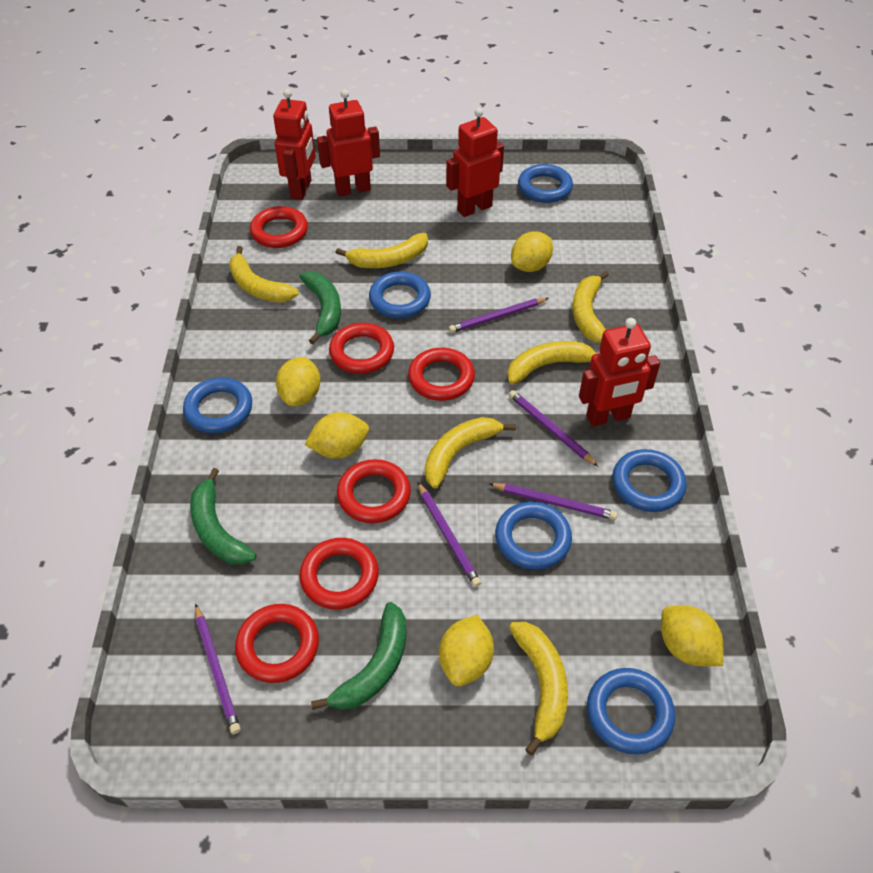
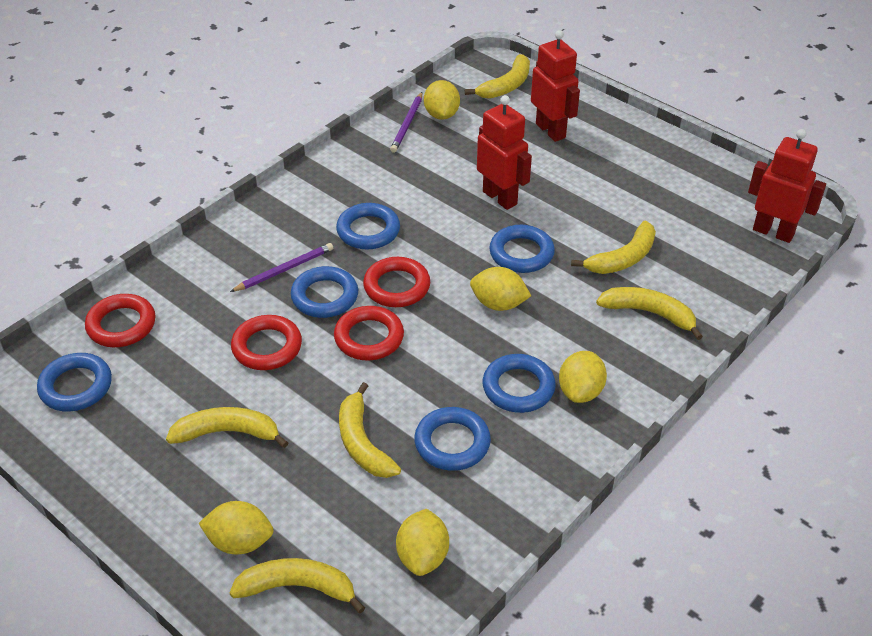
green banana: [190,468,256,565] [299,271,341,344] [311,602,406,710] = 3 -> none = 0
purple pencil: [195,603,241,734] [418,482,481,587] [449,298,549,333] [489,483,618,520] [509,390,598,466] = 5 -> [230,243,333,292] [390,92,422,153] = 2
red ring: [235,604,319,683] [250,206,308,248] [299,538,379,610] [329,323,394,374] [337,459,411,523] [408,348,475,401] = 6 -> [85,294,155,347] [231,315,302,370] [334,306,404,360] [363,257,430,307] = 4
red robot: [273,89,316,200] [317,89,380,196] [446,108,504,217] [579,318,660,427] = 4 -> [477,95,532,210] [531,30,580,142] [748,129,826,243] = 3

